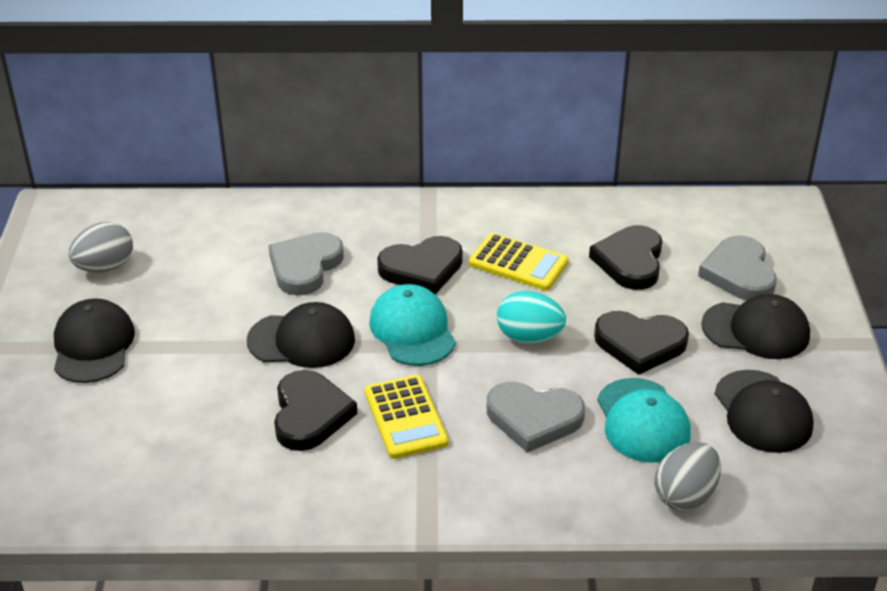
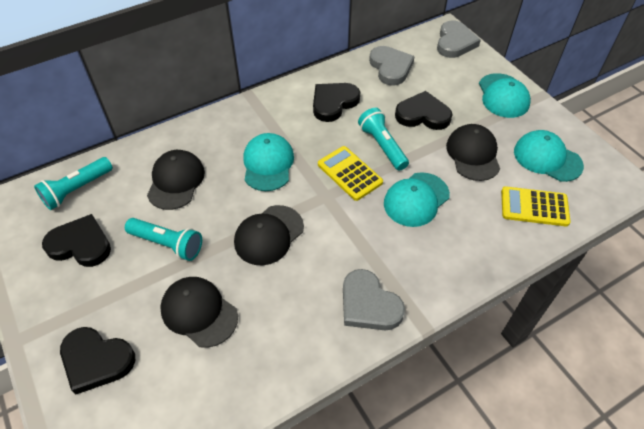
grey egg: [68,222,133,273] [654,442,721,511] = 2 -> none = 0
turquoise cap: [369,284,456,366] [597,378,691,463] = 2 -> [243,133,294,191] [384,172,450,227] [479,73,531,118] [514,130,584,182] = 4
turquoise egg: [497,291,566,343] = 1 -> none = 0
turquoise flashlight: none = 0 -> [34,157,113,210] [125,218,202,261] [358,108,409,171] = 3

